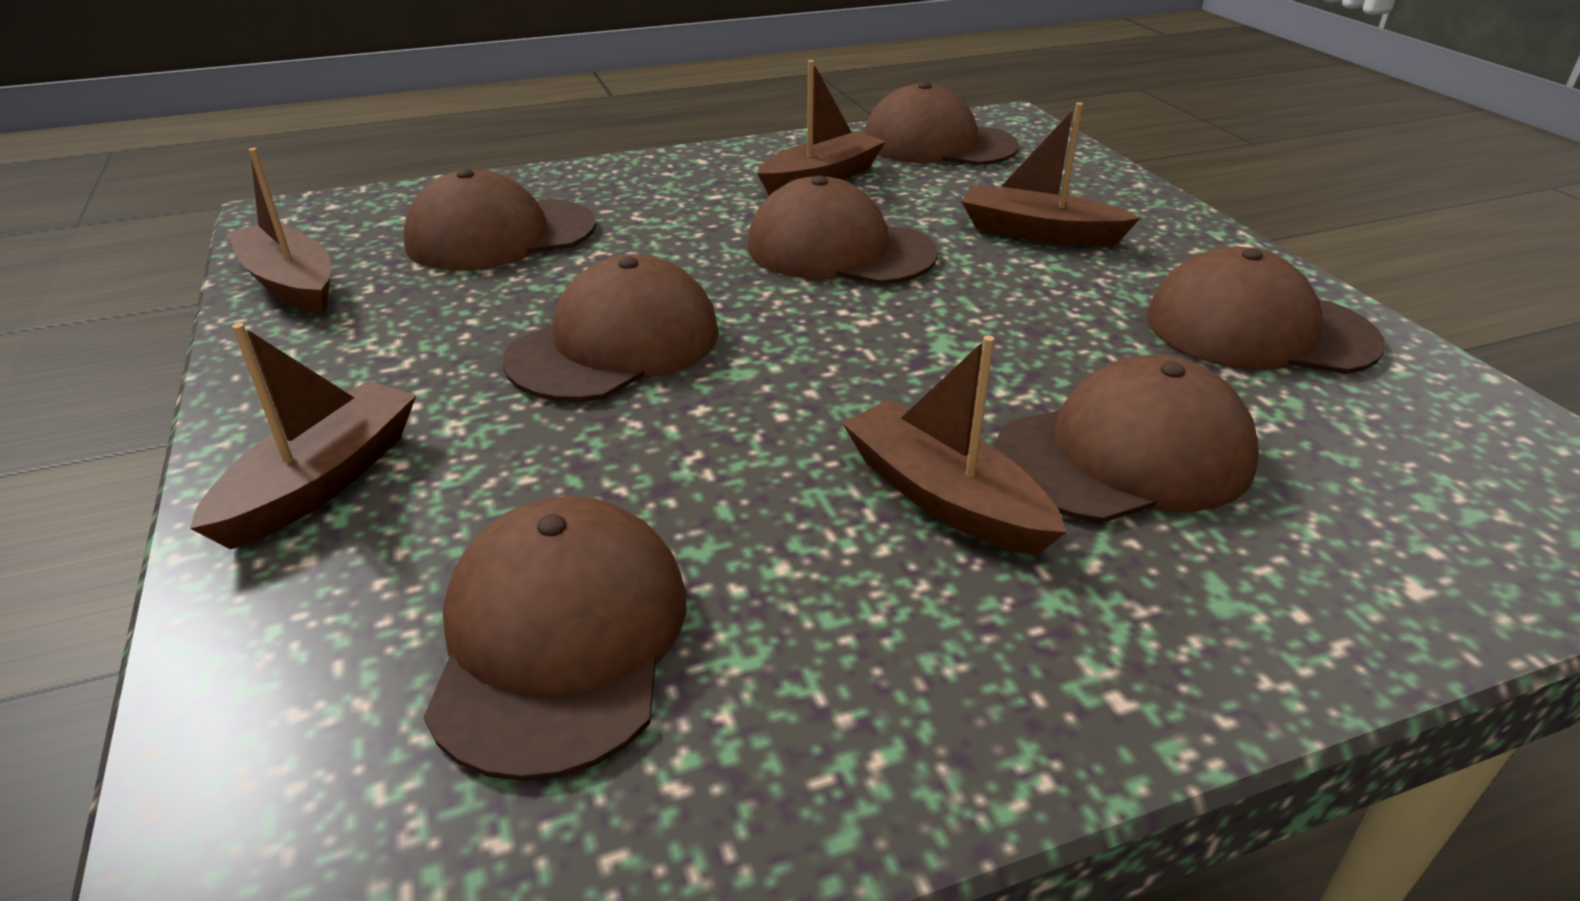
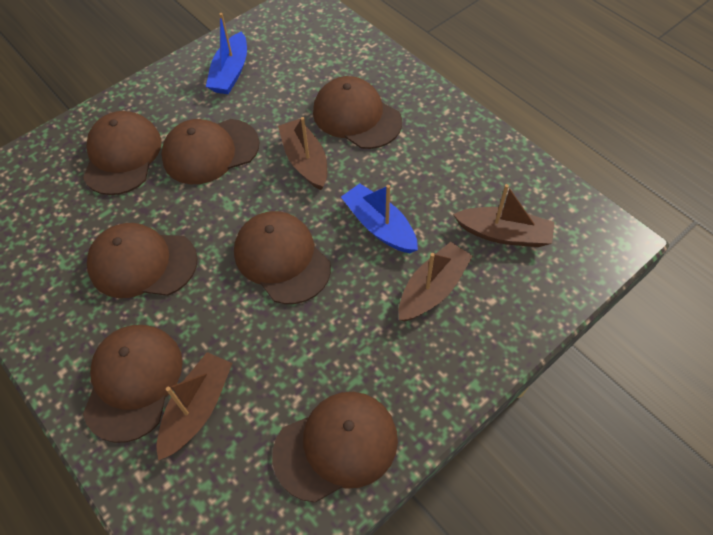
blue boat: none = 0 -> [206,13,247,94] [341,183,418,253] = 2
brown boat: [190,323,417,549] [227,148,331,315] [757,60,886,196] [842,335,1067,556] [961,102,1140,246] = 5 -> [156,352,232,461] [278,117,327,190] [399,242,473,321] [453,184,555,247] = 4

